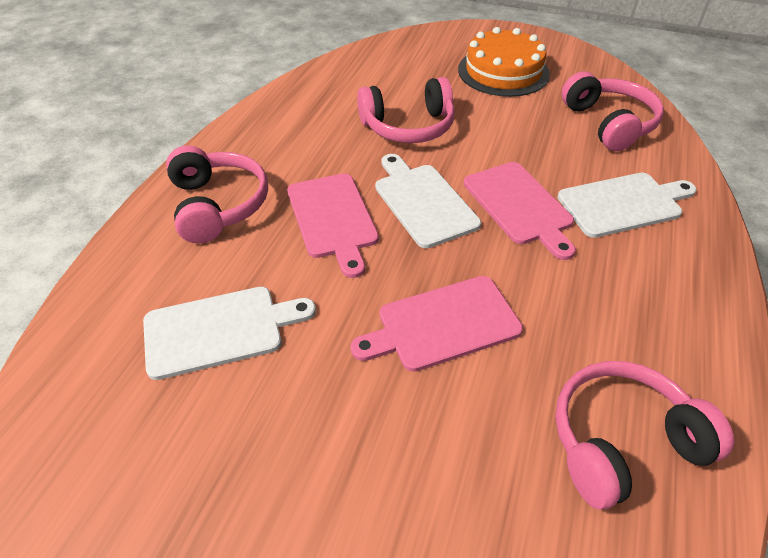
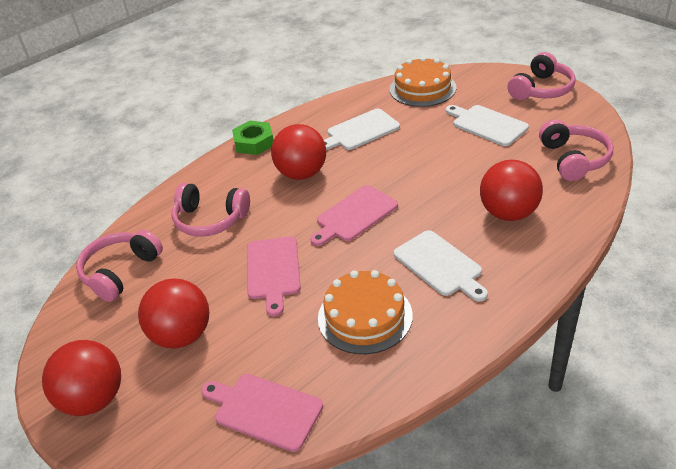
green nut: none = 0 -> [232,121,274,155] = 1
orange cake: [458,27,550,97] = 1 -> [318,270,413,354] [390,57,456,107] = 2
red ball: none = 0 -> [42,340,121,416] [138,278,209,348] [271,124,326,180] [480,159,543,221] = 4

